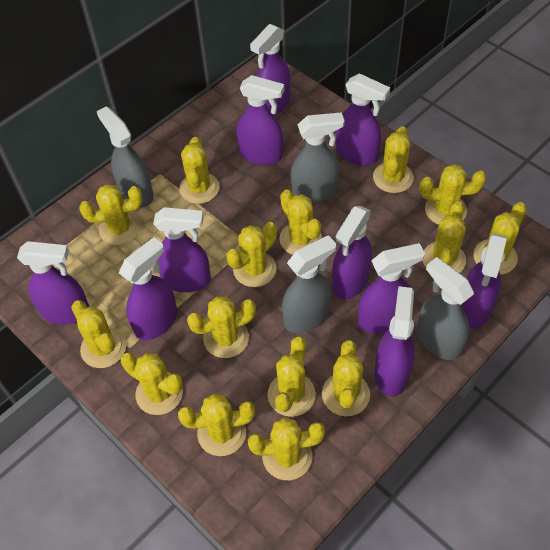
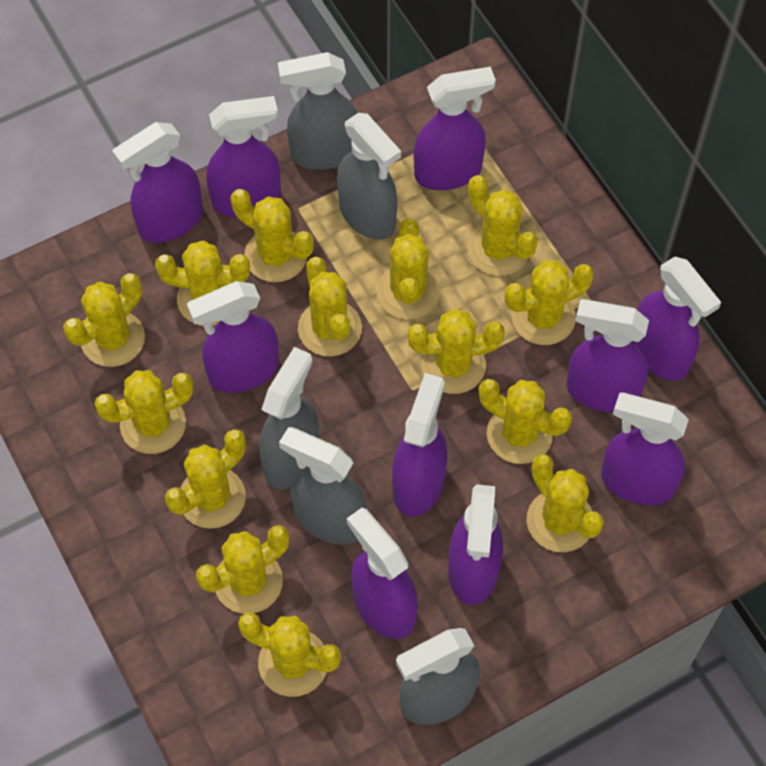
grey spray bottle: [97,106,153,207] [282,235,336,333] [291,112,345,203] [417,257,474,360] = 4 -> [259,347,319,489] [278,52,358,170] [279,427,367,545] [337,113,401,240] [396,628,480,725] = 5
yellow cactus: [71,301,126,368] [79,184,142,245] [121,352,183,415] [178,394,255,456] [179,137,220,204] [187,297,256,358] [226,222,277,287] [248,417,325,480] [268,337,316,417] [279,190,322,255] [322,340,370,416] [373,126,414,193] [419,164,486,225] [423,201,466,273] [473,202,527,275] = 15 -> [63,273,145,367] [94,370,194,454] [155,240,250,326] [165,429,246,529] [196,525,289,614] [231,189,314,282] [238,613,341,697] [298,257,362,357] [376,218,440,320] [407,309,505,394] [467,175,538,276] [479,379,572,464] [505,261,594,345] [527,454,604,552] = 14

